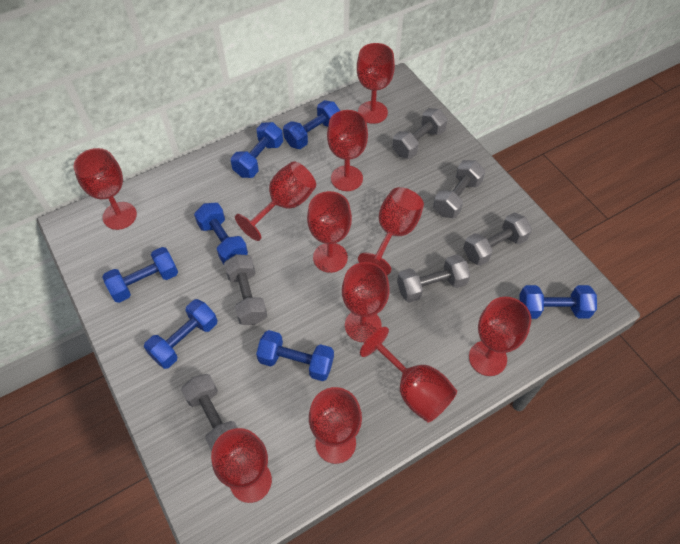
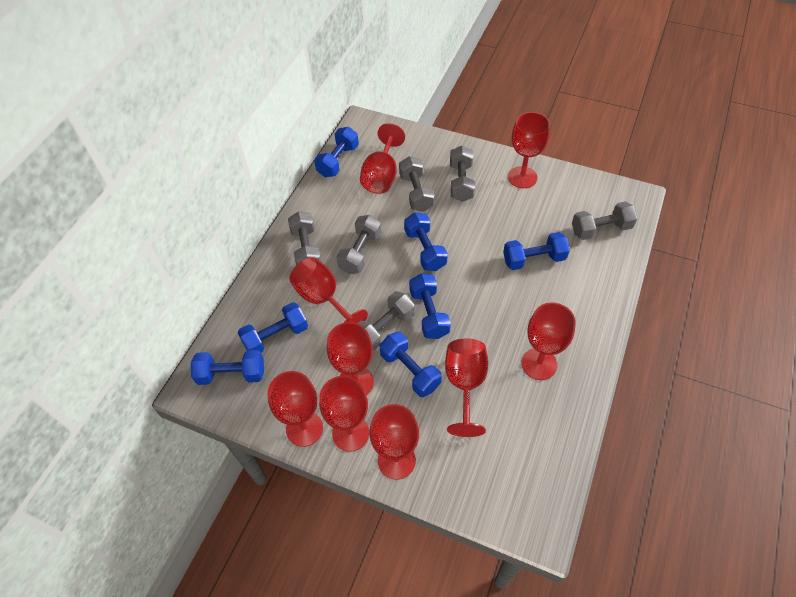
red goblet: [74,148,137,230] [211,428,272,503] [235,161,316,241] [307,191,352,273] [309,387,362,464] [327,110,368,191] [342,262,390,342] [357,43,395,124] [358,187,424,275] [360,327,457,423] [469,297,531,376] = 11 -> [268,371,323,447] [289,257,368,323] [319,376,369,452] [327,322,374,395] [360,123,405,194] [369,404,419,480] [445,338,488,437] [508,112,550,188] [521,302,576,380] = 9

